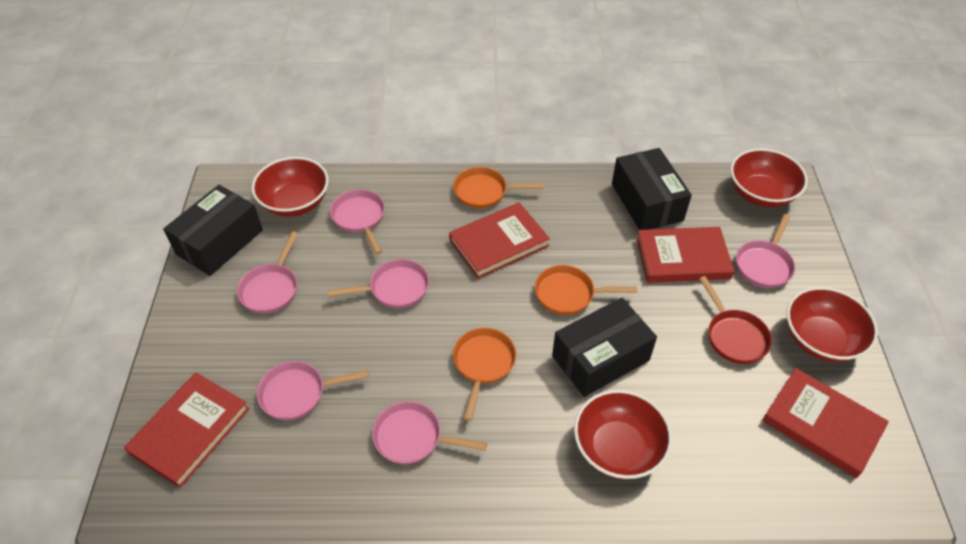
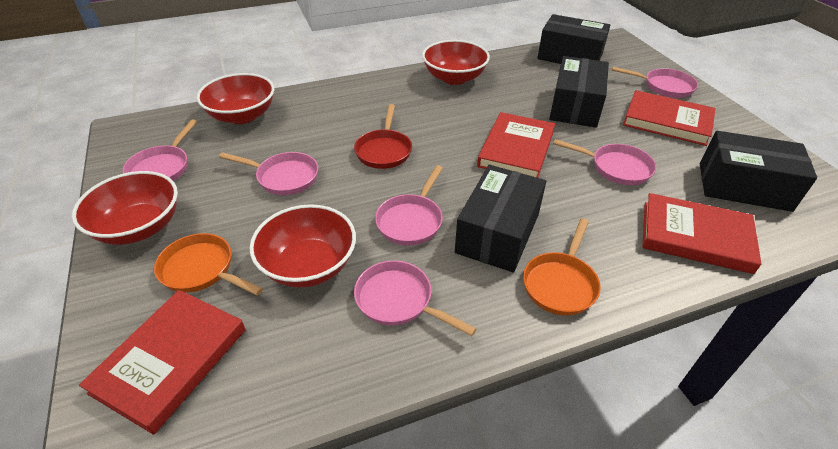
black box: [163,185,263,276] [552,298,657,397] [612,148,692,230] = 3 -> [455,165,546,273] [537,14,610,64] [549,56,609,128] [700,131,817,212] = 4
orange pan: [453,167,544,208] [453,328,516,421] [535,265,637,315] = 3 -> [154,233,263,296] [523,218,601,316] = 2

